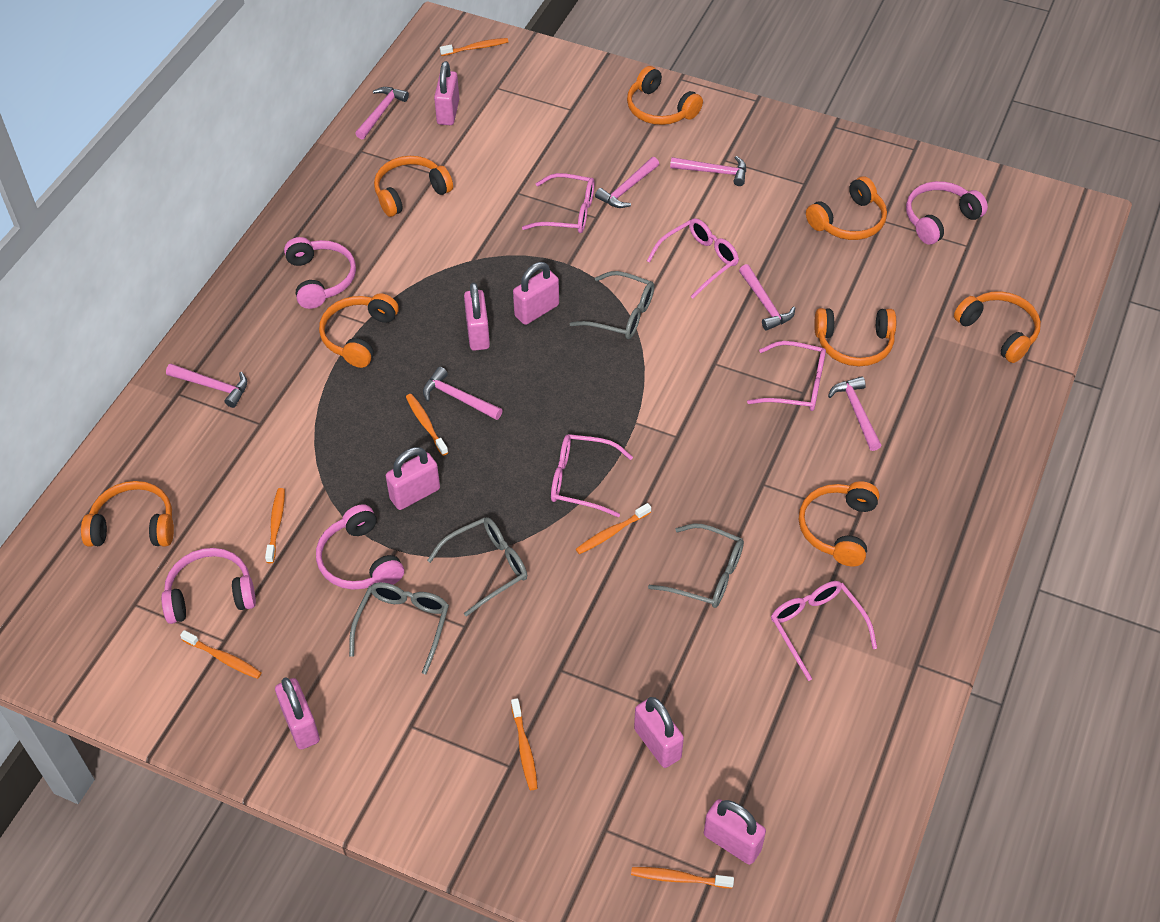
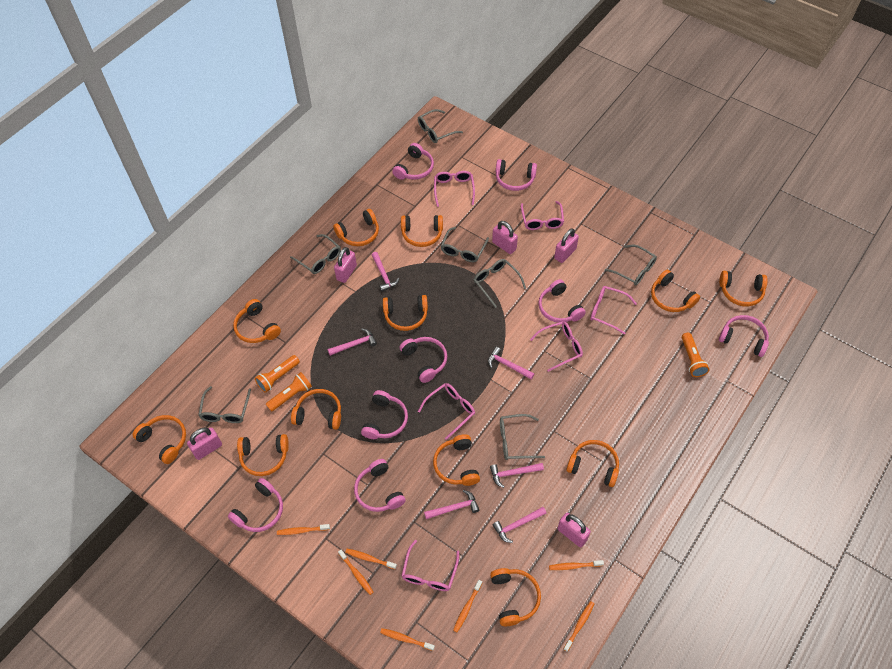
grey glasses: [349,582,449,674] [427,517,527,617] [569,271,654,339] [648,523,744,608] = 4 -> [198,386,251,423] [290,234,341,274] [418,109,463,143] [441,227,489,262] [474,259,526,308] [500,414,545,460] [605,245,657,286] = 7
orange flashlight: none = 0 -> [255,355,300,393] [266,372,312,412] [682,333,709,377] = 3
orange headphones: [81,481,174,547] [319,293,399,368] [374,156,453,217] [627,66,703,125] [799,481,879,566] [806,176,887,240] [814,308,896,366] [954,291,1041,363] = 8 -> [133,415,186,464] [233,299,281,343] [237,434,289,476] [291,389,341,430] [333,209,379,246] [383,295,428,331] [401,215,443,247] [433,434,480,486] [490,568,541,626] [566,440,619,487] [651,269,700,312] [719,271,768,306] = 12
pink glasses: [522,173,595,233] [551,434,633,517] [647,218,739,299] [747,341,826,411] [771,581,877,681] = 5 -> [401,540,459,591] [418,383,475,440] [434,171,475,207] [521,201,564,230] [530,321,583,372] [590,286,637,335] = 6
pink hammer: [166,364,247,408] [355,87,409,139] [423,367,503,420] [595,157,659,208] [670,156,746,186] [739,264,795,331] [828,377,882,451] = 7 -> [328,328,377,356] [372,252,400,291] [424,490,479,519] [488,347,534,380] [490,463,544,488] [492,507,546,543] = 6
pink headphones: [161,548,256,624] [284,237,356,309] [316,504,404,590] [906,181,988,245] = 4 -> [228,478,283,532] [354,459,406,512] [361,390,408,439] [392,143,434,180] [400,337,447,383] [496,159,537,191] [538,279,586,323] [719,315,769,357] = 8
pink padlock: [275,677,320,750] [386,447,440,510] [434,61,459,125] [464,283,490,351] [513,262,559,325] [634,697,684,768] [704,799,766,865] = 7 -> [187,427,222,460] [334,247,357,283] [492,221,518,254] [554,228,579,263] [557,513,591,547] = 5

